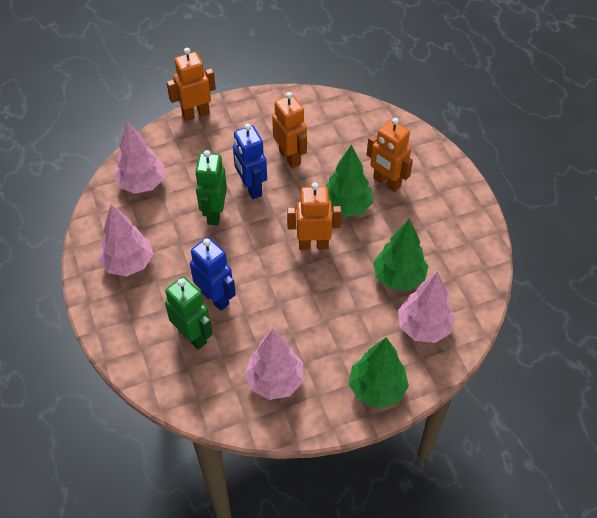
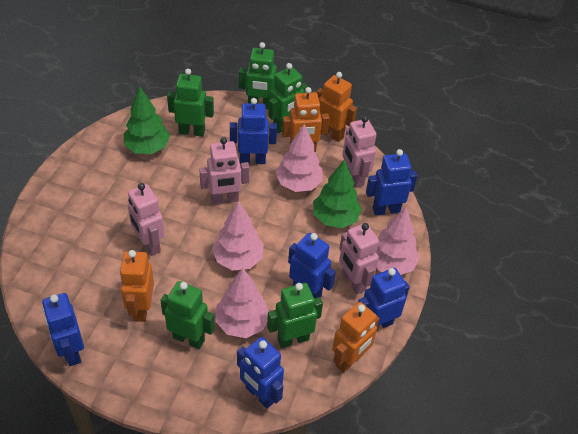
blue robot: [190,237,236,311] [233,123,267,199] = 2 -> [42,293,84,366] [230,98,277,164] [237,337,284,409] [288,233,336,298] [358,268,410,330] [366,149,417,215] = 6
green robot: [165,276,213,350] [195,150,227,225] = 2 -> [160,281,215,349] [167,69,214,137] [239,42,278,109] [267,283,323,348] [268,63,308,133] = 5
green tree: [326,145,373,217] [349,337,409,409] [373,219,428,291] = 3 -> [124,86,170,154] [313,159,362,228] = 2
pink robot: none = 0 -> [128,183,165,256] [199,137,249,205] [339,223,379,294] [343,116,377,188] = 4

